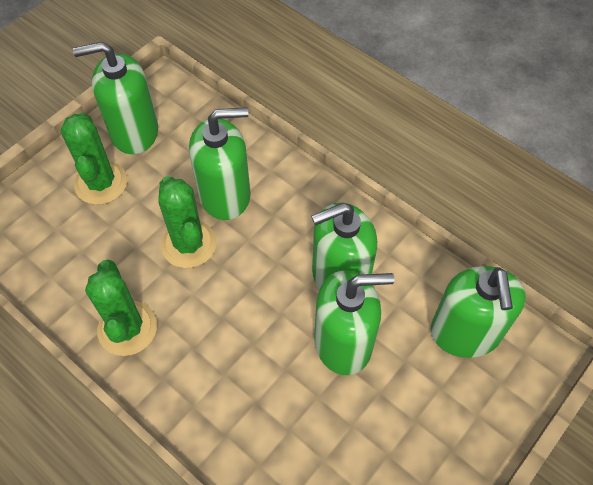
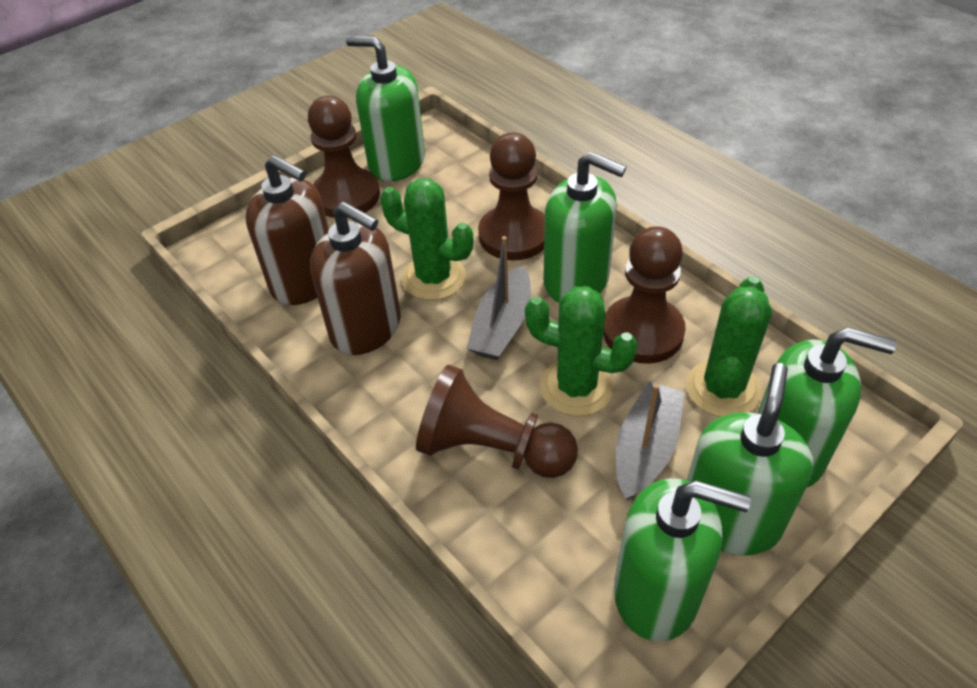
brown pawn: none = 0 -> [308,96,380,218] [416,365,578,478] [478,133,545,260] [603,226,686,364] = 4
brown soap dispenser: none = 0 -> [245,155,329,305] [310,202,401,355] = 2
grey boat: none = 0 -> [467,236,531,360] [616,382,684,500] = 2

